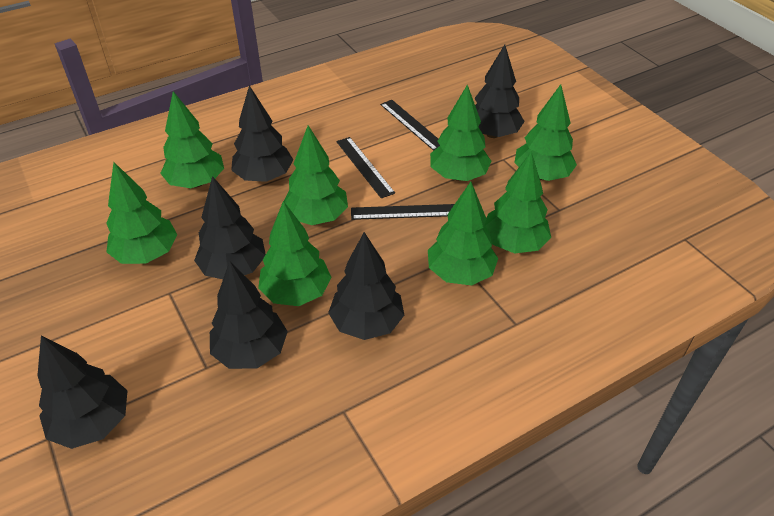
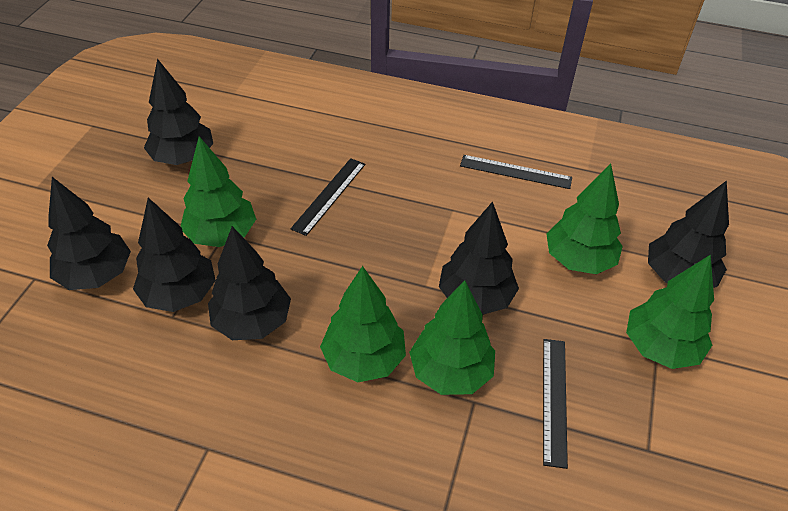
green tree: [106,162,177,264] [160,91,224,188] [258,201,332,306] [284,125,348,225] [428,182,498,285] [430,84,492,181] [485,151,551,253] [514,84,577,181] = 8 -> [181,136,256,247] [320,266,406,382] [409,280,495,395] [546,164,623,274] [626,254,714,369] = 5

